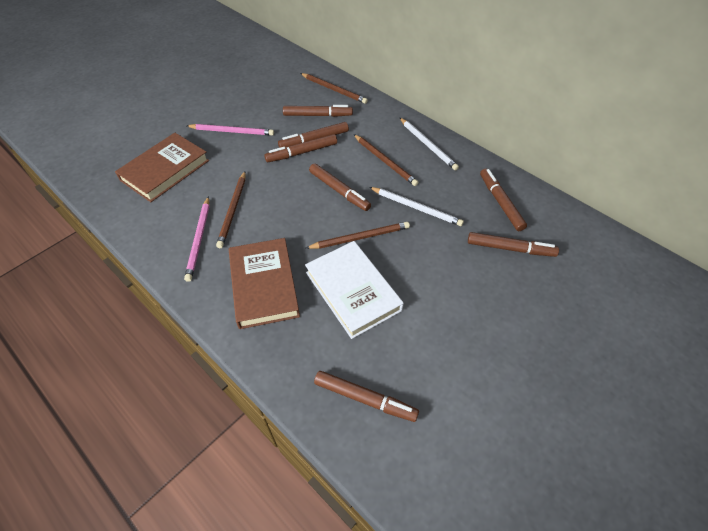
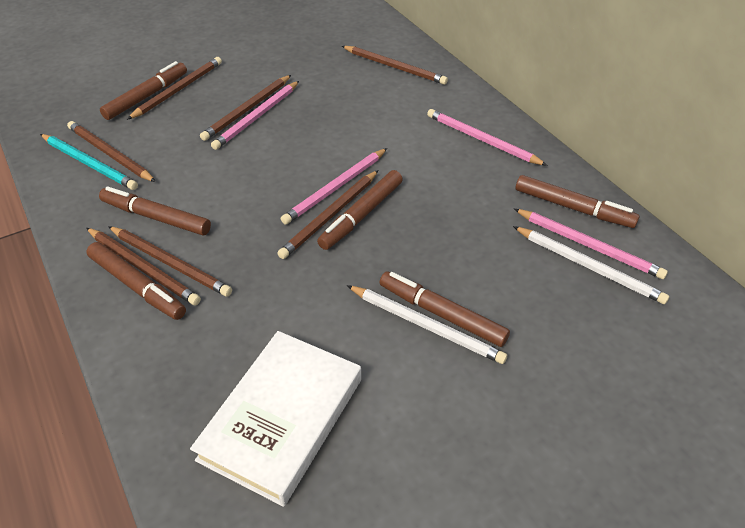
brown book: [115,133,209,202] [229,238,300,329] = 2 -> none = 0
brown marker: [264,134,337,162] [278,122,349,148] [283,105,353,117] [309,163,371,211] [314,371,419,422] [468,232,559,257] [480,168,527,231] = 7 -> [86,242,186,320] [99,186,211,235] [100,61,187,120] [317,170,403,250] [379,271,510,347] [516,175,640,228] = 6
brown pencil: [216,171,246,248] [300,73,368,104] [306,222,410,249] [354,134,418,186] = 4 -> [67,121,156,182] [86,228,201,305] [108,226,232,296] [127,57,222,120] [200,75,291,141] [277,170,378,259] [342,46,448,85] = 7
pink pencil: [184,196,209,282] [187,124,274,136] = 2 -> [211,81,299,150] [281,148,387,225] [427,109,548,166] [514,209,668,279] = 4
turquoise pencil: none = 0 -> [40,134,138,190] = 1

